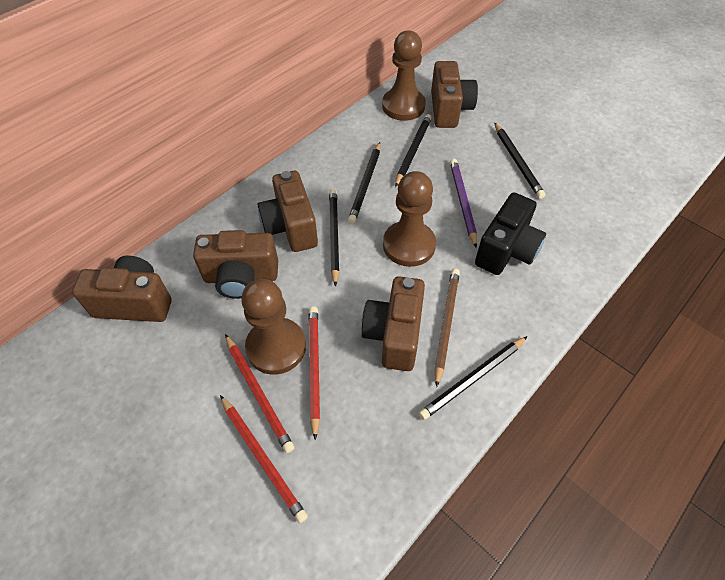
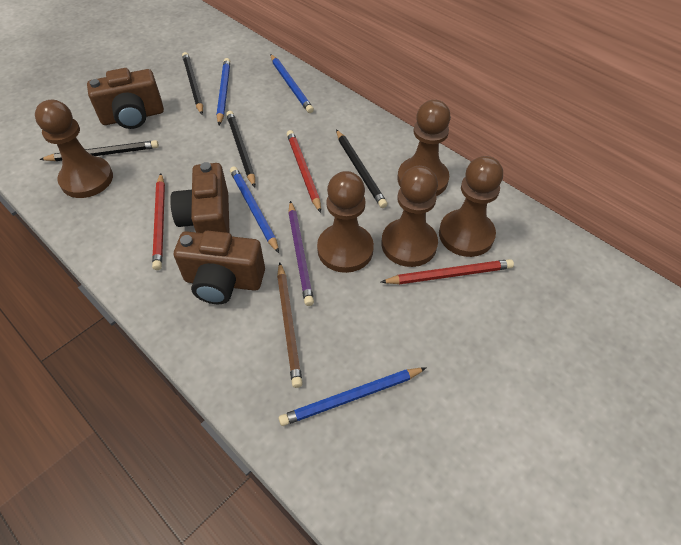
black camera: [475,193,546,275] = 1 -> none = 0
black pencil: [329,189,339,287] [348,142,380,224] [395,114,432,187] [419,336,528,420] [495,123,545,199] = 5 -> [39,140,159,161] [182,52,203,115] [226,111,255,188] [336,129,388,208] = 4
blue pencil: none = 0 -> [216,58,230,125] [230,166,279,253] [270,54,314,113] [279,368,426,426] = 4
brown camera: [72,256,171,322] [193,230,278,299] [258,171,318,252] [361,276,425,371] [431,61,478,128] = 5 -> [87,68,164,129] [170,162,230,233] [174,231,265,304] = 3
brown pawn: [241,279,306,375] [382,30,426,121] [383,171,436,267] = 3 -> [35,100,113,198] [317,171,374,273] [382,166,438,267] [397,100,451,196] [439,156,503,257] = 5

